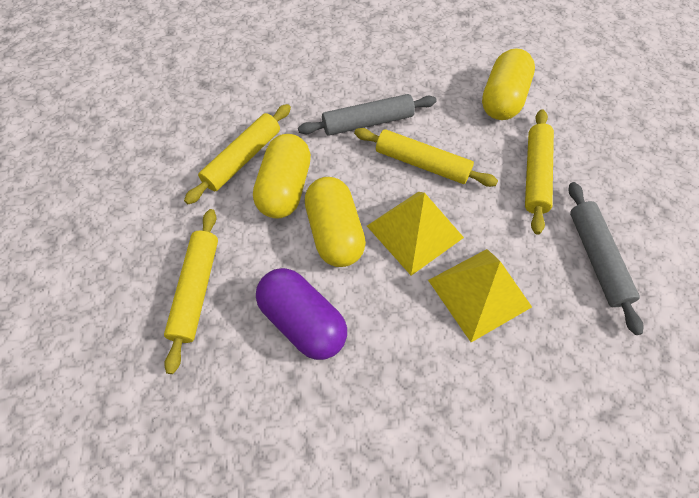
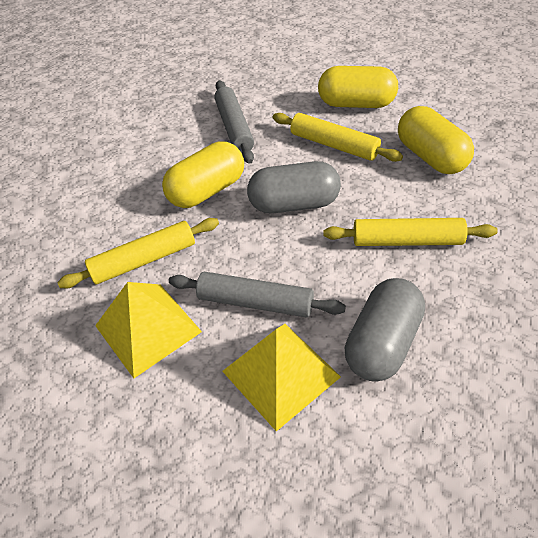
grey capsule: none = 0 -> [247,161,341,213] [345,278,425,382] = 2
purple capsule: [256,268,347,360] = 1 -> none = 0
yellow rolling pin: [164,209,218,374] [184,104,291,204] [354,128,498,187] [525,109,554,235] = 4 -> [57,218,219,288] [273,113,403,162] [323,218,498,246] = 3

